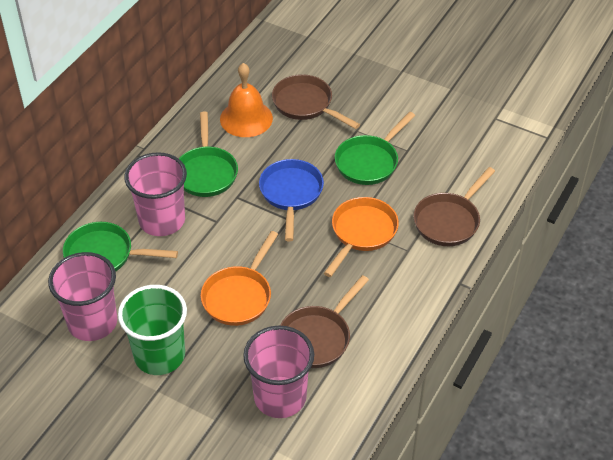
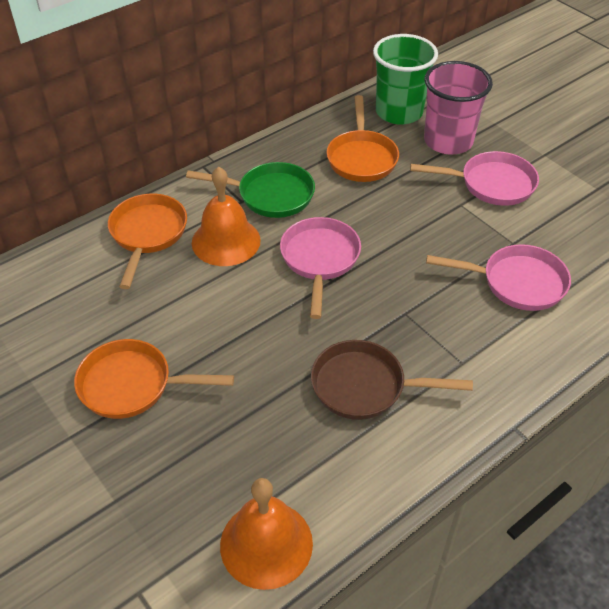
blue pan: [259,159,324,241] = 1 -> none = 0
brown pan: [272,74,360,129] [280,275,369,368] [413,167,495,246] = 3 -> [311,340,473,420] = 1
green pan: [63,222,178,271] [179,112,238,197] [335,112,415,185] = 3 -> [186,162,315,218] = 1
orange bell: [220,63,273,137] = 1 -> [192,167,261,266] [220,478,313,590] = 2
orange pan: [201,231,278,326] [324,197,399,277] = 2 -> [74,339,234,419] [108,194,187,289] [327,95,399,182] = 3
pink cup: [48,252,117,341] [124,152,187,236] [243,326,314,418] = 3 -> [424,61,493,155] = 1
pink pan: none = 0 -> [280,217,361,319] [410,151,539,206] [426,244,571,311] = 3

